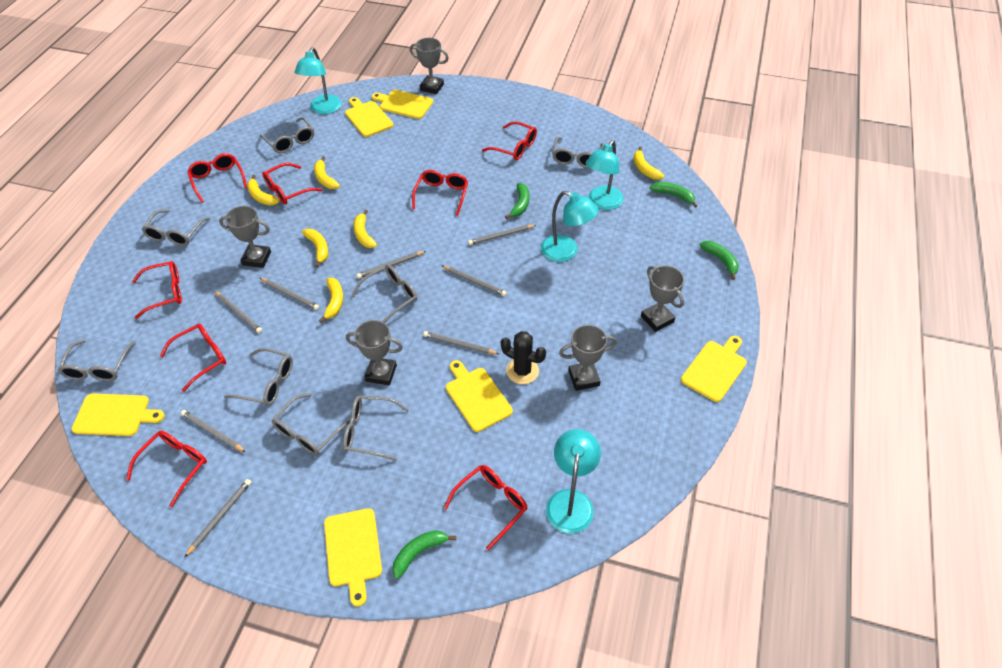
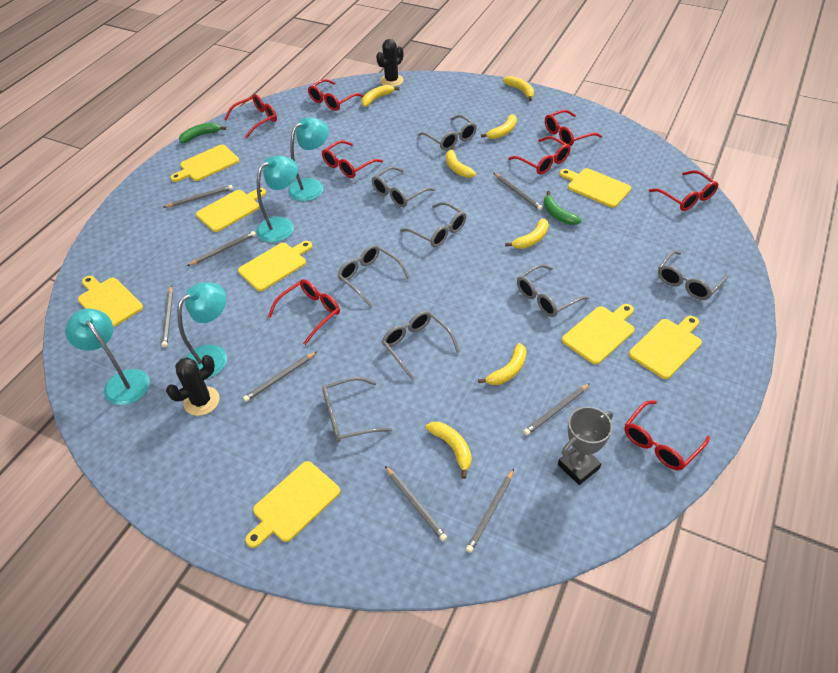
black cactus: [501,331,546,384] = 1 -> [166,355,219,416] [376,39,404,87] = 2
green banana: [392,530,456,579] [505,183,529,219] [650,182,697,208] [699,241,739,280] = 4 -> [179,123,226,143] [544,191,582,225] = 2
grey trophy: [219,206,271,268] [346,320,403,385] [410,38,449,94] [559,325,617,391] [641,266,685,332] = 5 -> [558,407,613,485] = 1
yellow banana: [247,175,280,206] [302,229,328,268] [314,156,340,189] [319,278,343,323] [353,210,377,248] [634,147,664,180] = 6 -> [362,85,399,107] [426,422,472,479] [446,146,476,178] [478,343,527,385] [481,114,517,139] [503,76,534,101] [505,218,549,249] = 7
yellow cutting board: [72,394,165,436] [324,508,382,607] [345,97,393,137] [372,90,433,119] [446,360,513,432] [681,336,747,402] = 6 -> [78,276,143,328] [170,144,239,182] [196,188,266,232] [238,241,312,291] [245,461,340,548] [559,168,631,208] [562,304,634,364] [629,316,702,379] = 8

